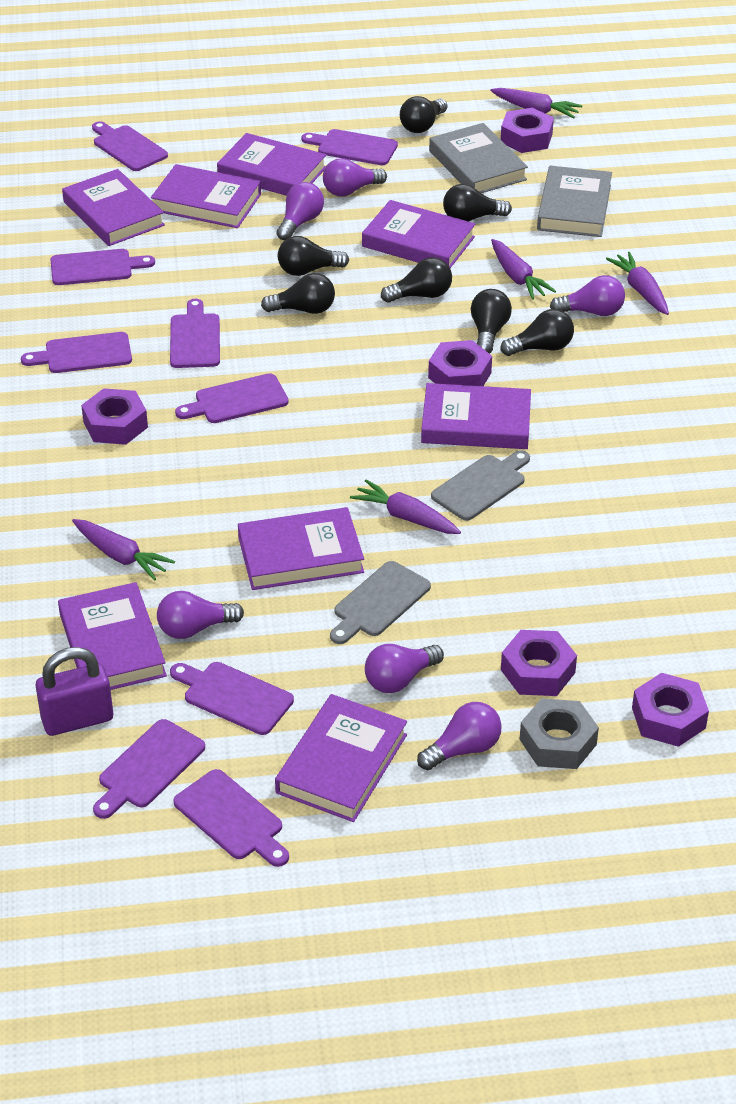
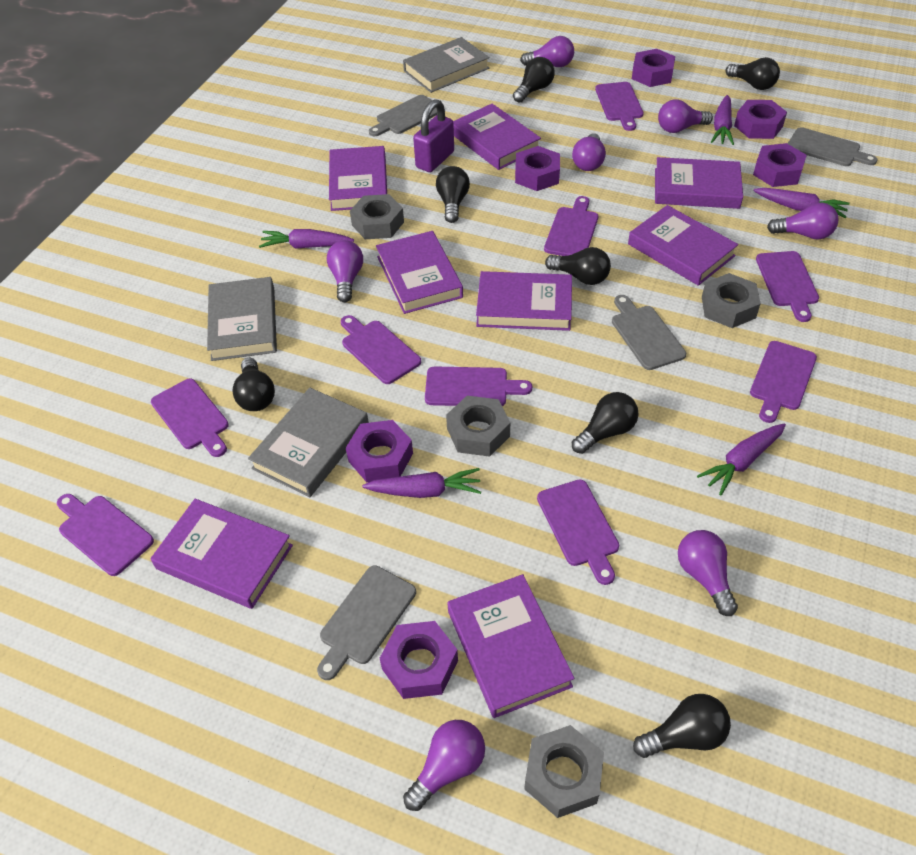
grey book: [429,123,528,193] [537,166,612,237] = 2 -> [207,277,277,361] [248,387,369,497] [403,37,489,93] = 3
grey cutting board: [330,561,431,644] [431,450,530,521] = 2 -> [317,565,416,680] [369,95,437,136] [612,295,686,370] [787,127,878,166] = 4
grey nut: [519,698,599,769] = 1 -> [350,194,404,239] [446,396,510,457] [524,725,604,818] [702,273,761,328] = 4
purple light bulb: [157,591,244,639] [276,182,324,240] [323,158,387,197] [365,644,444,693] [417,702,502,770] [550,275,625,316] = 6 -> [327,240,363,303] [403,720,485,811] [520,36,574,67] [572,133,606,171] [658,100,713,133] [678,530,738,616] [767,203,838,239] = 7
purple nut: [81,388,148,445] [428,340,492,386] [501,108,554,153] [501,630,577,696] [632,673,709,747] = 5 -> [346,420,413,482] [380,621,458,699] [515,146,560,191] [632,49,675,87] [734,100,787,139] [753,143,807,187] = 6

